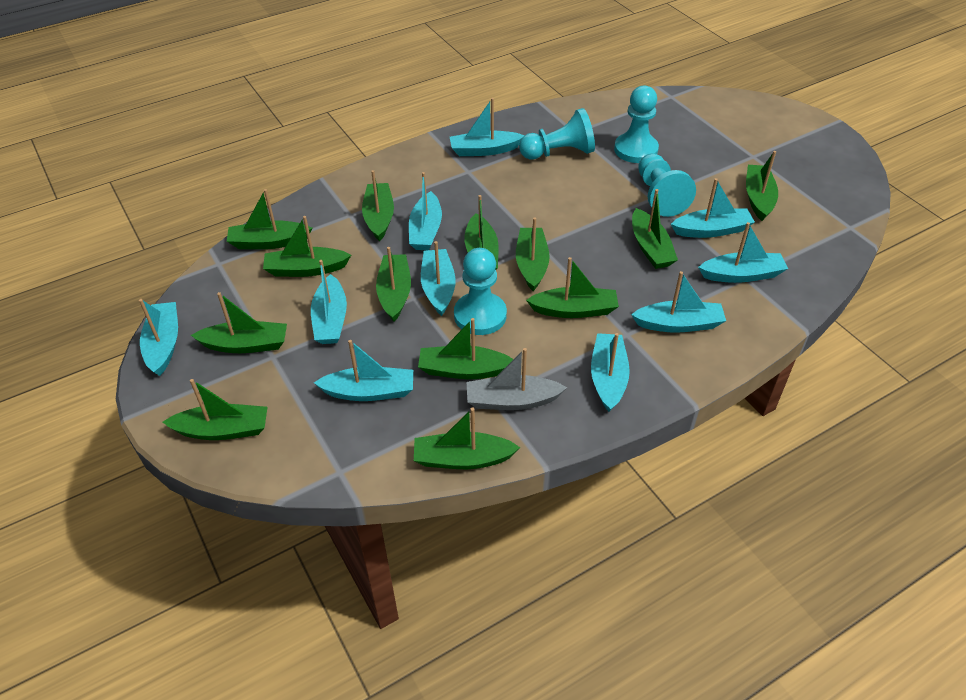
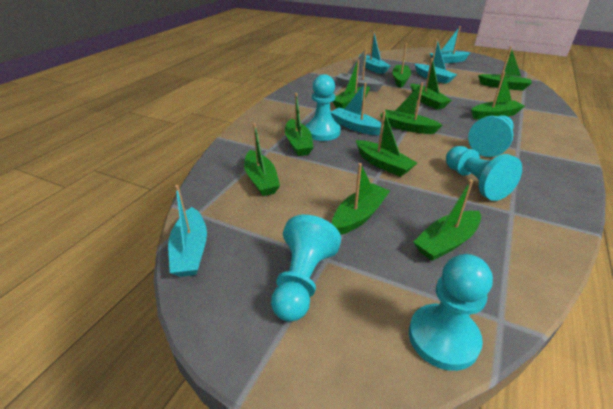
green boat: [163,379,268,440] [191,292,287,353] [227,189,313,249] [263,216,351,277] [362,170,394,241] [376,247,411,322] [414,408,520,469] [418,318,514,379] [465,195,499,270] [516,218,550,291] [526,257,619,318] [632,189,678,269] [746,151,778,221] = 13 -> [244,123,280,196] [285,93,314,156] [332,163,390,235] [333,59,370,109] [356,111,417,177] [380,83,442,134] [392,43,411,88] [411,58,452,110] [413,180,481,261] [471,72,525,120] [478,47,532,91] = 11
turquoise boat: [139,299,178,376] [311,260,347,344] [314,340,413,401] [409,172,442,250] [421,241,456,316] [450,98,525,156] [591,333,630,412] [631,271,726,333] [671,178,755,238] [698,222,788,283] = 10 -> [168,185,207,277] [331,83,384,135] [359,31,391,74] [415,39,457,84] [429,26,471,63] = 5
turquoise pawn: [454,248,507,335] [519,108,595,159] [614,86,659,163] [638,153,696,217] = 4 -> [271,215,341,321] [305,74,341,141] [409,254,493,371] [446,146,522,201] [468,115,514,157] = 5

